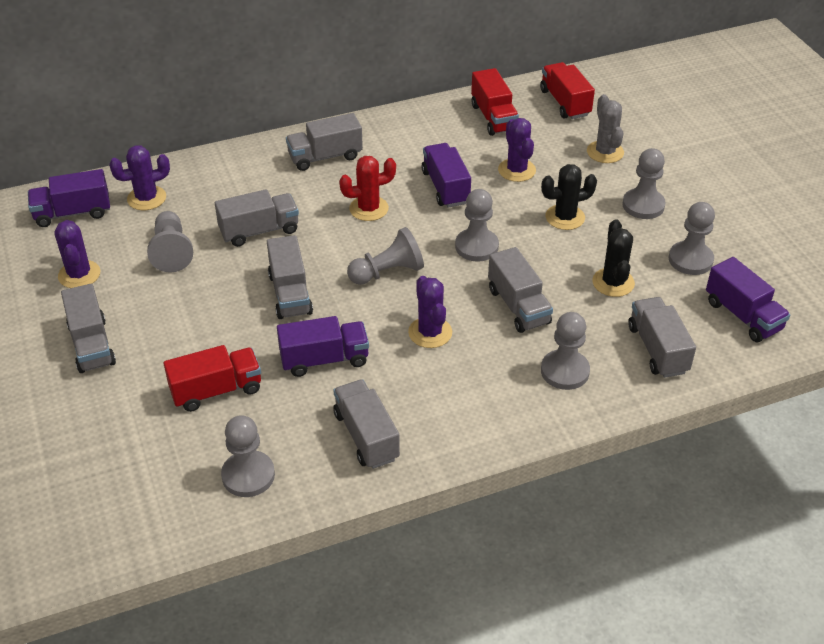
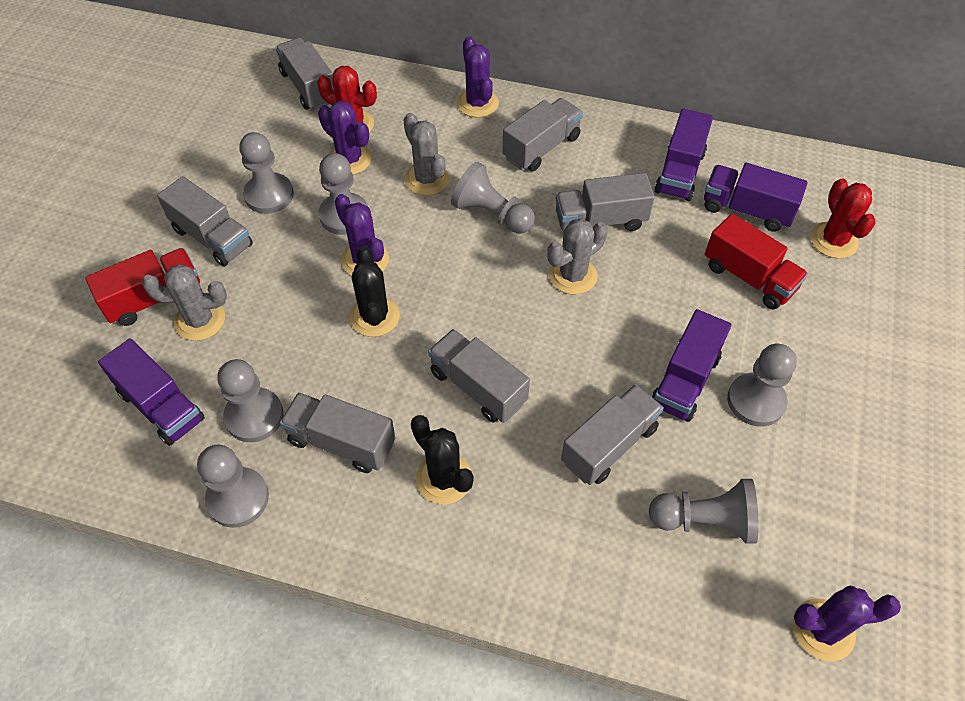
grey cactus: [587,94,624,163] = 1 -> [142,264,227,341] [403,113,450,195] [547,218,608,295] = 3
red cactus: [339,156,396,221] = 1 -> [317,66,377,132] [810,179,876,258] = 2
red truck: [163,345,261,412] [471,68,519,136] [540,62,595,119] = 3 -> [85,248,200,326] [705,213,808,309] = 2

